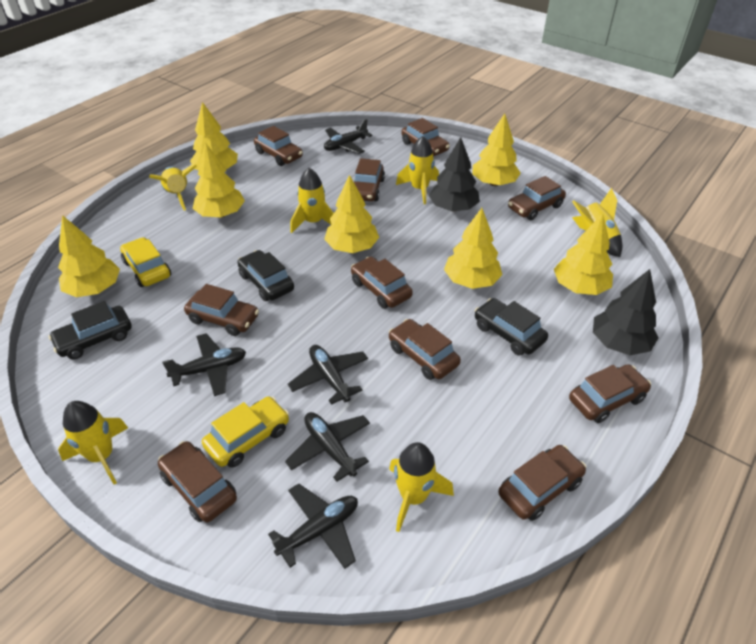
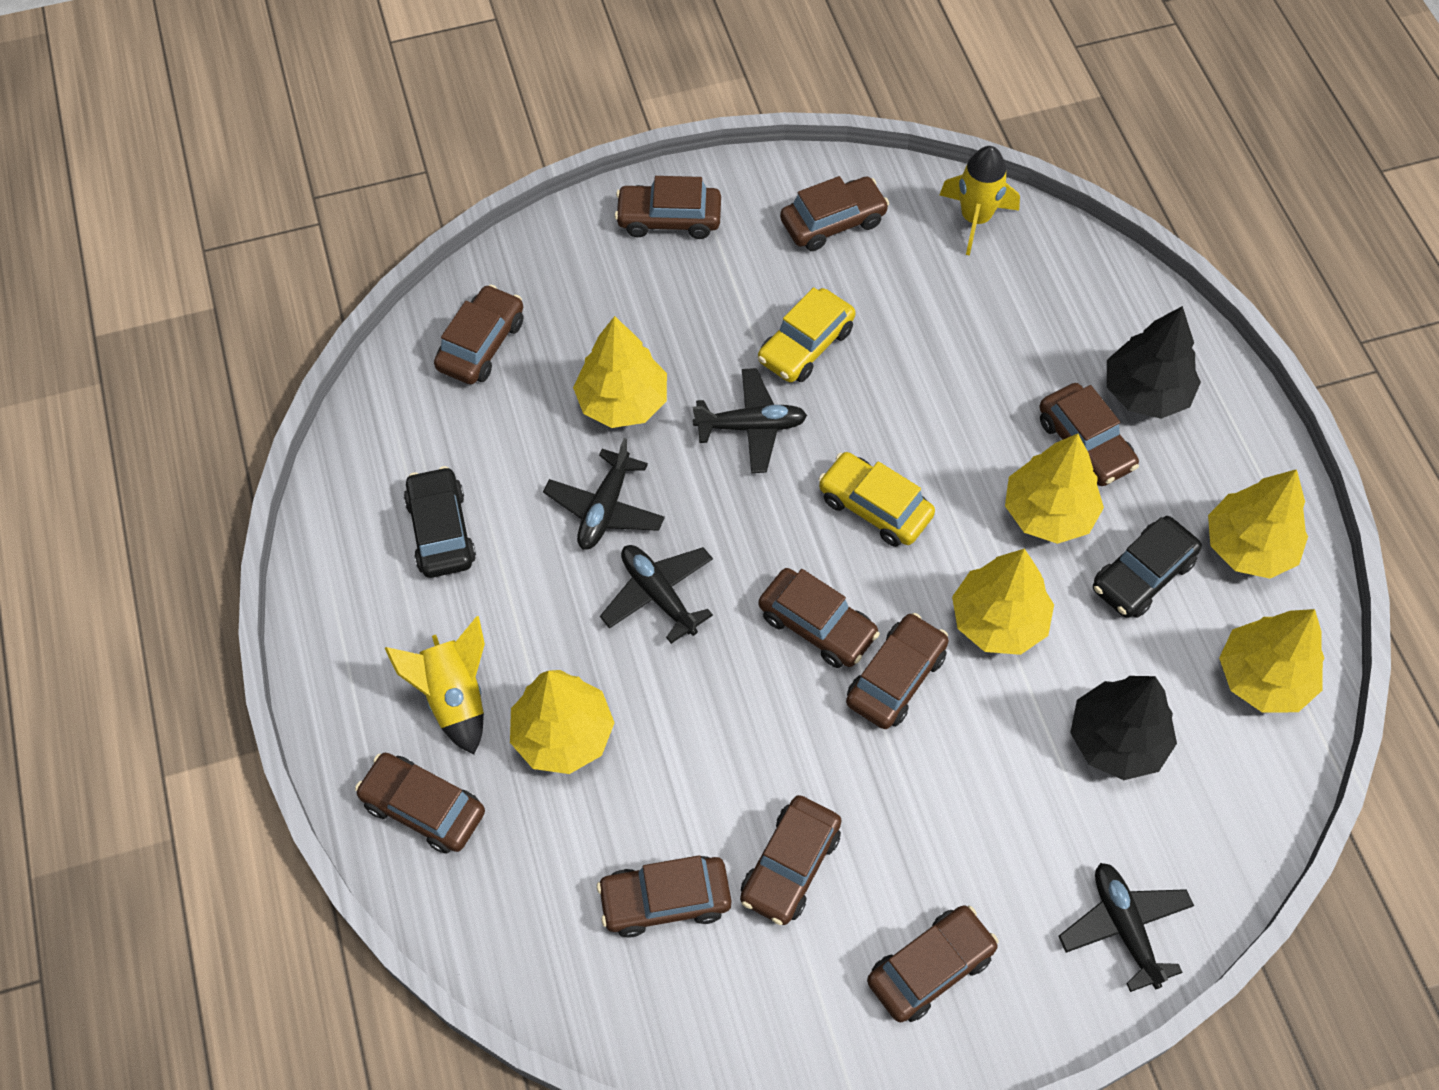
black car: [48,301,132,359] [237,250,294,301] [475,298,548,356] = 3 -> [404,466,476,578] [1093,516,1202,618] = 2
black plane: [162,333,246,396] [268,483,358,569] [285,412,370,482] [288,345,368,405] [324,119,372,154] = 5 -> [543,438,665,549] [600,545,713,644] [693,368,807,473] [1058,863,1194,992] = 4
yellow rocket: [58,401,128,485] [149,164,197,210] [290,168,334,233] [389,442,454,532] [396,136,439,204] [572,188,622,257] = 6 -> [385,616,485,755] [940,146,1020,256] = 2
yellow tree: [58,215,120,297] [190,102,238,170] [192,143,245,218] [324,175,379,253] [444,208,502,289] [472,114,521,186] [554,214,613,295] = 7 -> [510,670,615,774] [573,316,667,428] [952,549,1054,655] [1005,434,1104,544] [1208,469,1308,579] [1219,609,1324,713] = 6

